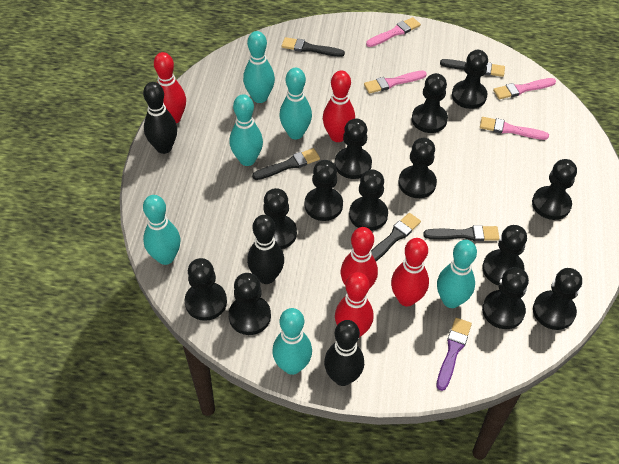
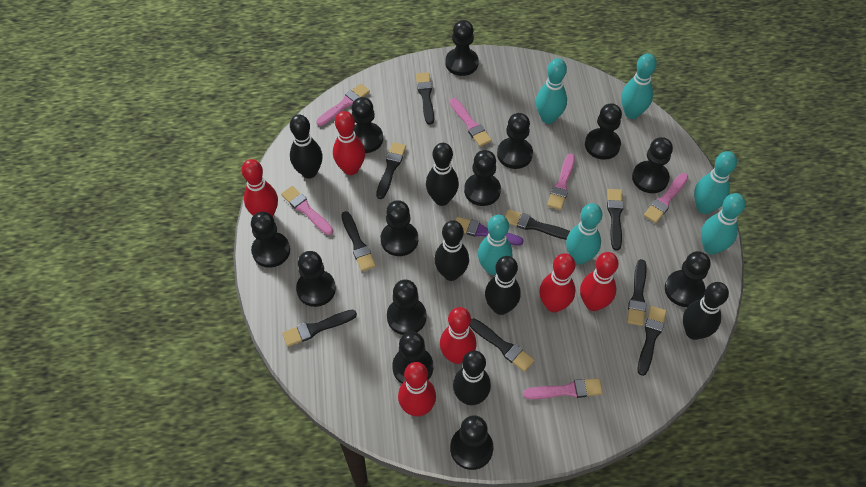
black bowling pin: [143,82,177,154] [247,215,284,284] [324,320,364,386] = 3 -> [290,115,323,179] [426,143,459,206] [434,220,469,281] [453,350,491,405] [485,256,521,315] [683,282,729,340] = 6
black brush: [252,148,320,180] [282,37,345,57] [371,213,421,261] [423,225,499,241] [440,59,505,77] = 5 -> [282,310,357,347] [341,211,376,271] [376,142,406,199] [416,72,434,125] [469,319,535,372] [505,209,570,240] [607,189,624,250] [627,259,647,326] [638,306,667,376] = 9
pink brush: [364,71,427,94] [366,17,421,47] [480,117,549,140] [493,78,556,99] = 4 -> [281,186,333,235] [316,84,370,126] [450,98,492,147] [523,378,603,399] [547,154,575,210] [644,173,688,223] = 6
red bowling pin: [154,52,186,124] [323,71,355,142] [335,272,374,337] [341,227,378,289] [391,238,429,306] = 5 -> [242,159,278,217] [333,111,365,175] [398,362,436,416] [440,307,476,364] [539,253,575,312] [580,252,619,311] = 6

